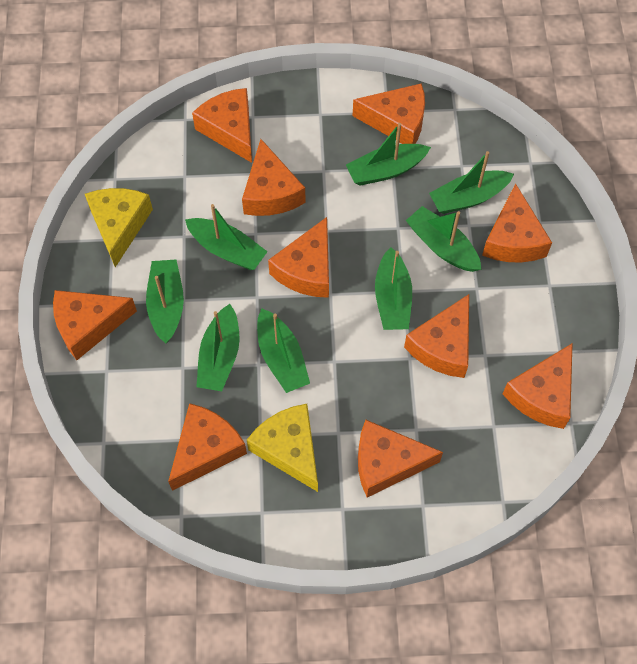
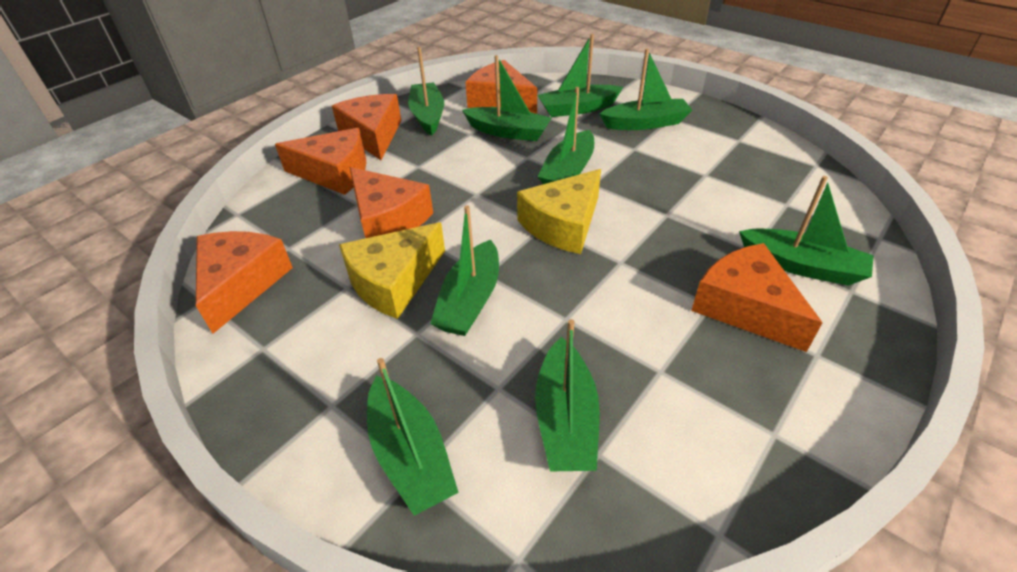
green boat: [146,260,184,344] [185,204,268,270] [196,304,240,391] [257,308,310,393] [346,123,431,186] [375,247,412,330] [406,206,482,272] [429,151,514,214] = 8 -> [367,358,459,516] [408,46,444,136] [430,205,499,336] [462,55,552,141] [535,319,600,471] [537,87,594,184] [538,34,623,117] [599,49,692,130] [739,176,874,286] = 9
orange cheese: [53,290,137,360] [168,403,247,491] [192,88,252,163] [242,139,306,216] [268,217,329,298] [353,83,425,144] [358,420,443,498] [404,294,469,378] [482,183,552,262] [503,343,573,429] = 10 -> [196,231,293,334] [275,128,366,195] [332,94,401,160] [350,167,433,238] [465,60,537,114] [691,243,823,352] = 6

